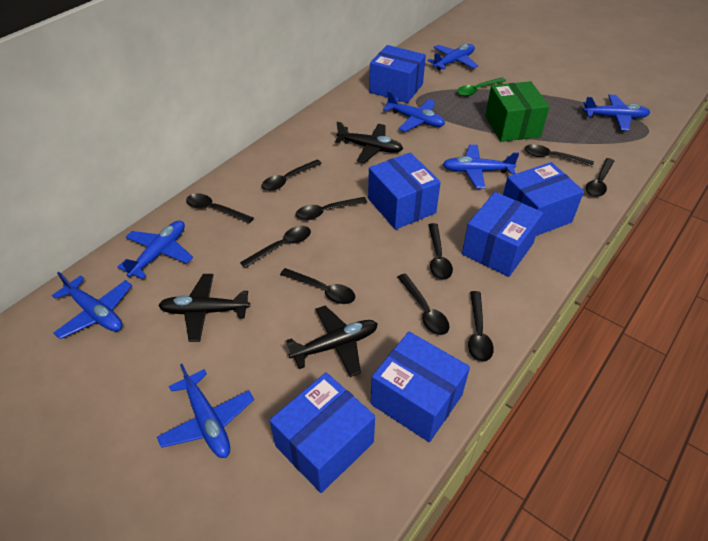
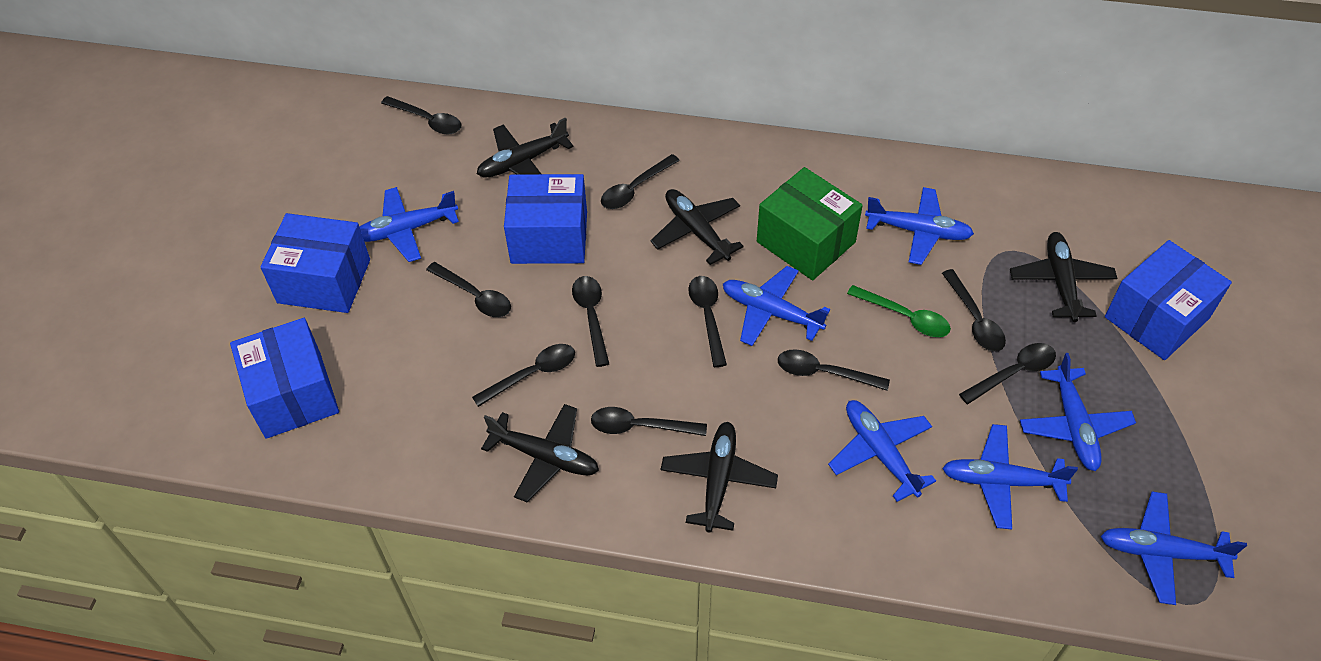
black plane: [158,274,250,342] [286,305,378,377] [335,122,403,163] = 3 -> [477,117,574,178] [481,404,599,502] [650,189,744,265] [660,422,778,533] [1010,232,1117,322] = 5
blue box: [269,372,375,493] [368,152,441,230] [369,45,426,103] [371,332,470,442] [462,192,543,277] [503,162,584,236] = 6 -> [230,318,339,439] [260,213,370,313] [504,174,587,264] [1105,240,1232,360] = 4

